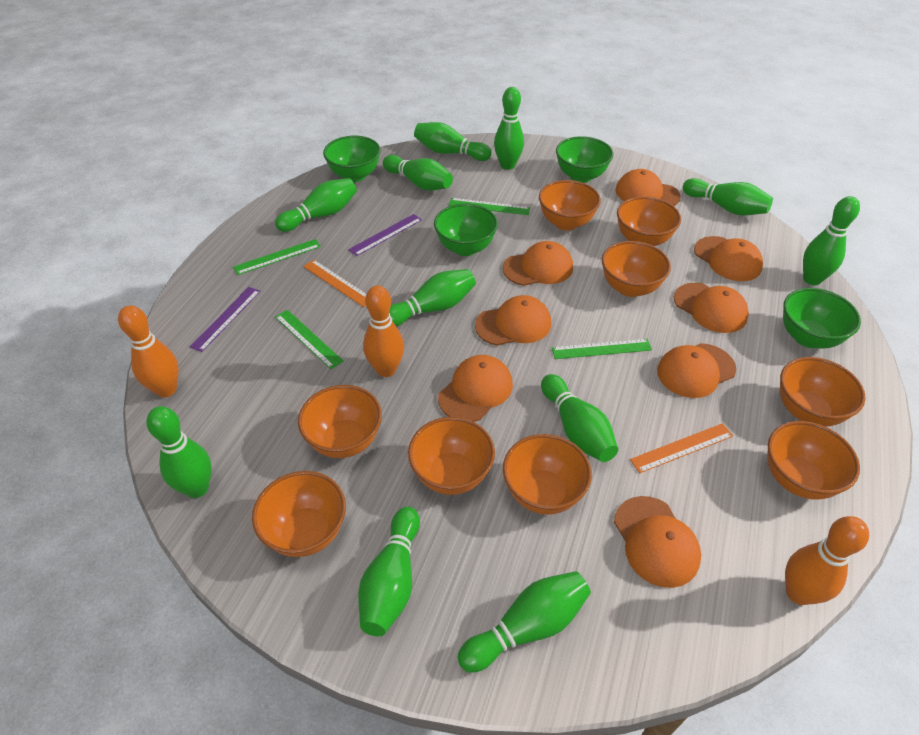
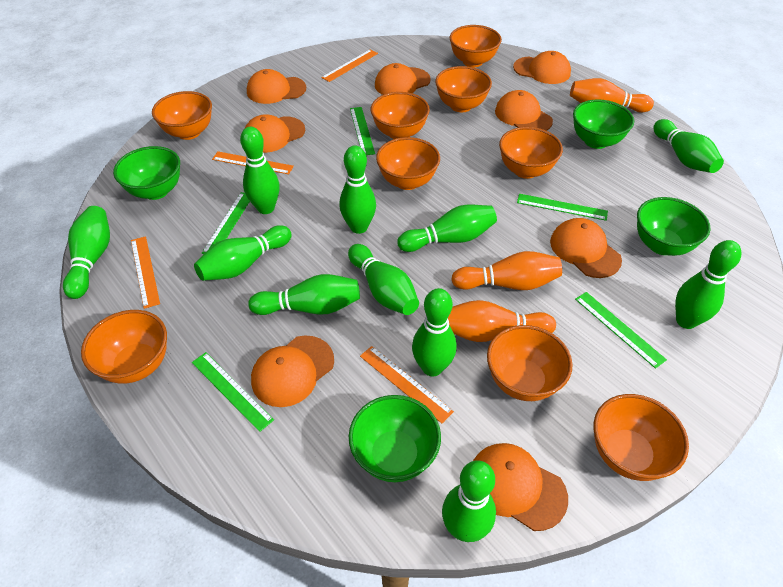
green ruler: [233,239,321,275] [275,310,344,369] [449,198,530,215] [552,339,652,359] = 4 -> [192,352,274,432] [202,192,250,254] [350,107,375,155] [517,194,608,221] [575,292,667,369] = 5
orange ruler: [303,260,366,307] [630,423,733,473] = 2 -> [131,236,160,309] [212,151,294,174] [321,49,378,82] [360,346,454,424] = 4
purple ruler: [190,287,261,352] [348,214,422,256] = 2 -> none = 0

